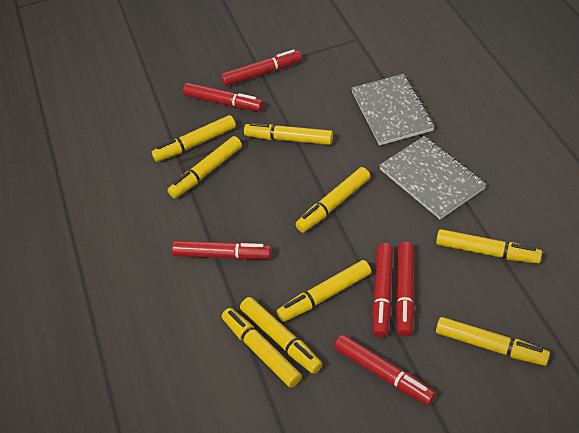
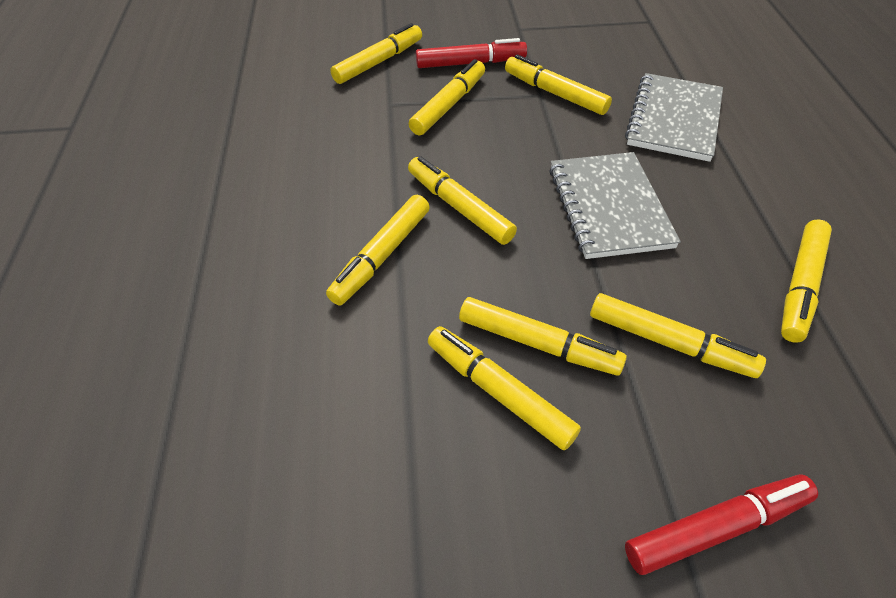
red marker: [172,241,272,260] [183,83,264,111] [221,49,302,86] [334,335,436,405] [372,243,393,338] [395,242,415,337] = 6 -> [416,38,527,68] [625,474,818,575] = 2

